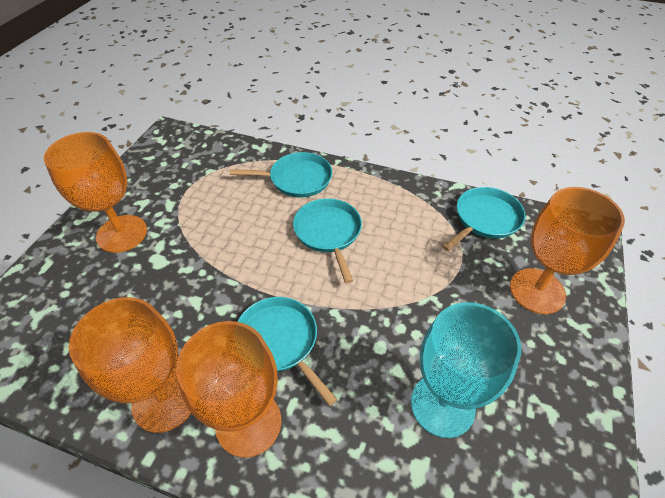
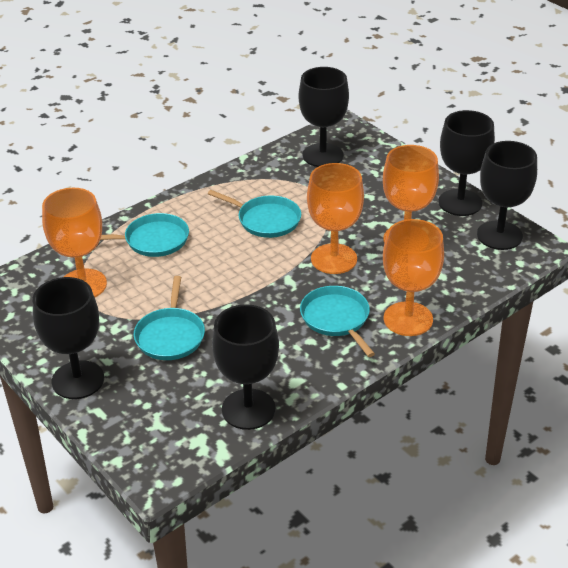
black goblet: none = 0 -> [33,277,104,399] [212,304,279,430] [299,67,349,167] [438,110,495,216] [477,141,537,250] = 5
turquoise goblet: [411,302,521,438] = 1 -> none = 0

